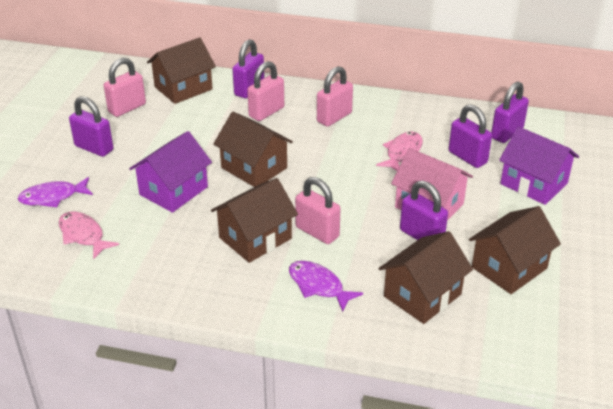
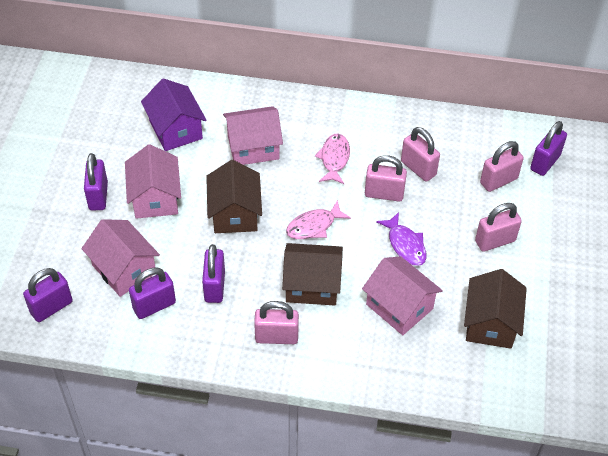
brown house: [147,37,216,104] [211,178,298,263] [213,112,293,187] [379,231,473,324] [469,206,561,294] = 5 -> [206,160,262,233] [282,243,343,305] [464,269,527,349] = 3
pink house: [391,148,473,221] = 1 -> [82,219,160,297] [125,144,181,219] [223,106,283,165] [362,256,443,335] = 4
pink padlock: [104,58,146,117] [247,61,284,121] [295,177,341,244] [317,66,353,127] = 4 -> [254,301,299,344] [365,155,407,202] [401,127,440,182] [475,203,522,252] [480,141,524,192] = 5
purple fish: [18,177,93,207] [289,261,363,312] = 2 -> [376,212,427,266] = 1
purple house: [129,131,212,213] [499,126,579,205] = 2 -> [141,78,207,151] = 1

